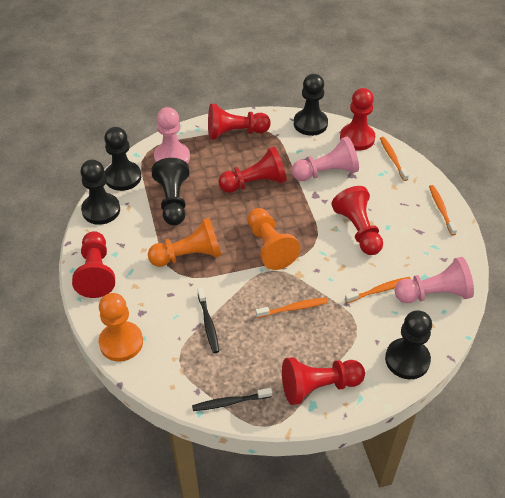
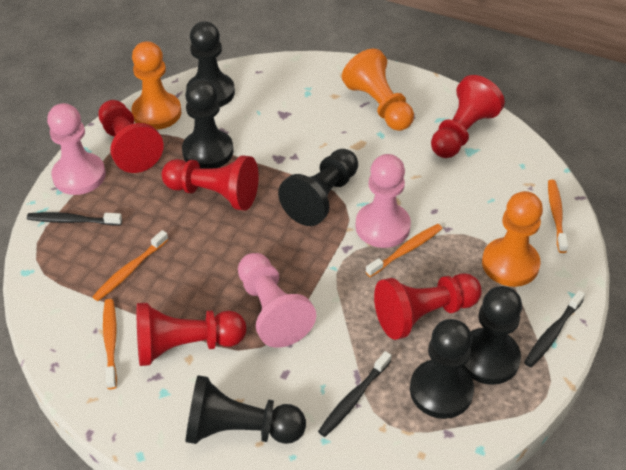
black pawn: [80,159,120,225] [104,127,141,191] [151,158,189,225] [294,74,328,136] [385,310,432,379] = 5 -> [182,79,234,169] [186,21,235,107] [186,375,306,444] [278,149,358,226] [410,319,474,419] [462,286,522,385] = 6
black toothbrush: [192,388,272,411] [197,288,219,353] = 2 -> [27,212,122,225] [318,351,391,437] [524,290,585,367] = 3
red pawn: [72,231,115,298] [208,104,271,140] [218,146,287,193] [282,357,365,405] [331,186,383,255] [340,88,375,151] = 6 -> [98,100,164,173] [137,303,246,366] [162,156,259,211] [374,273,482,340] [431,75,505,158] = 5

